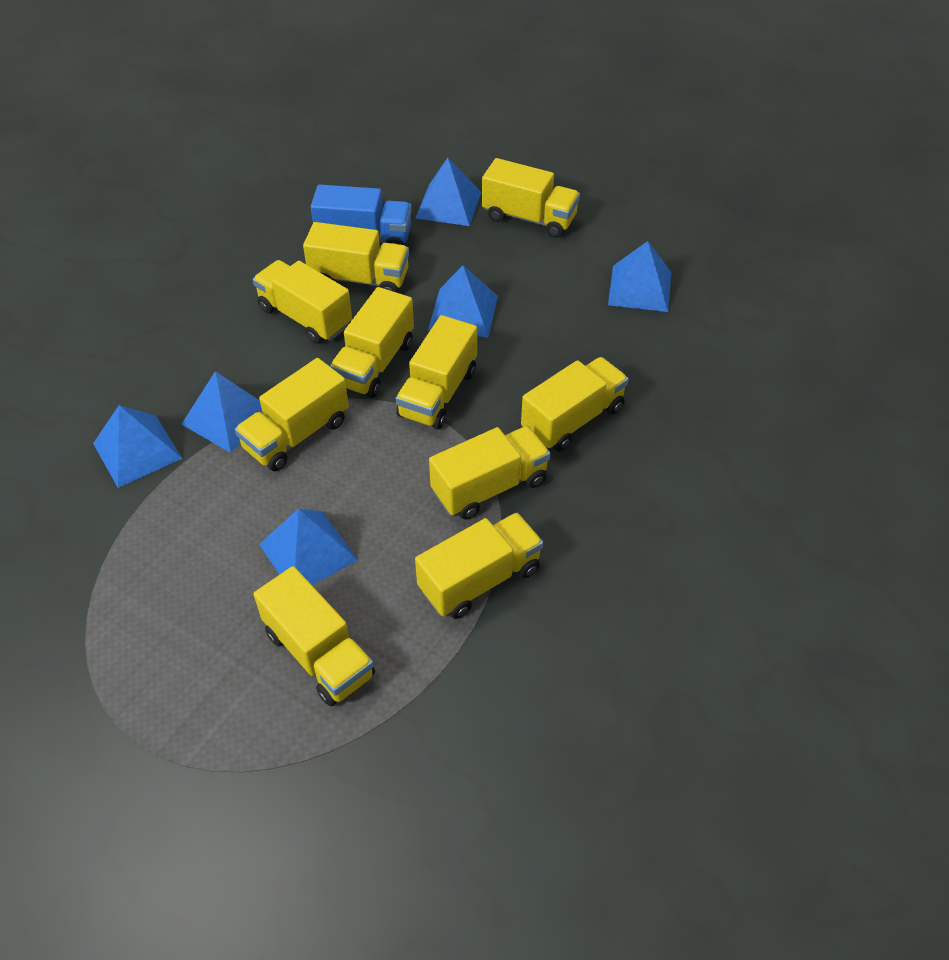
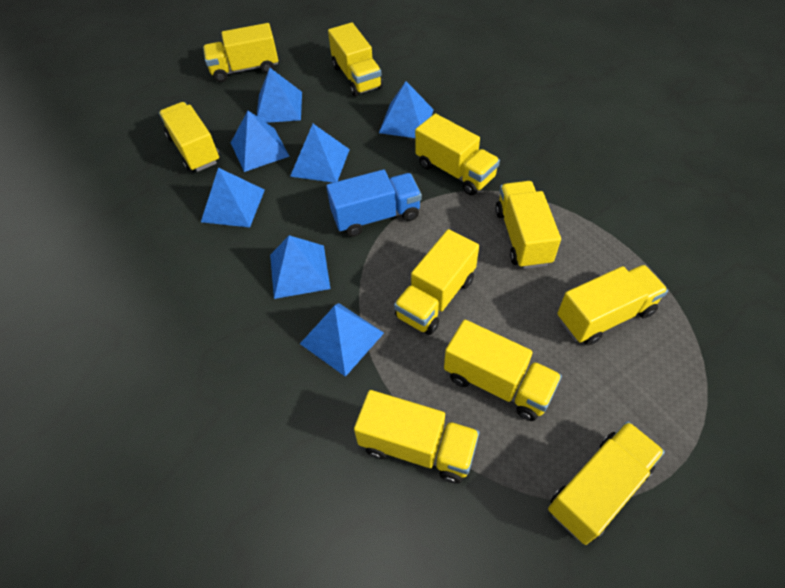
blue pyramid: [93,405,183,488] [181,371,263,453] [259,509,358,585] [415,158,481,226] [428,266,498,337] [608,241,671,312] = 6 -> [201,168,265,227] [231,111,290,172] [257,68,302,123] [270,235,331,299] [290,124,350,183] [300,303,384,377] [379,81,434,138] = 7

